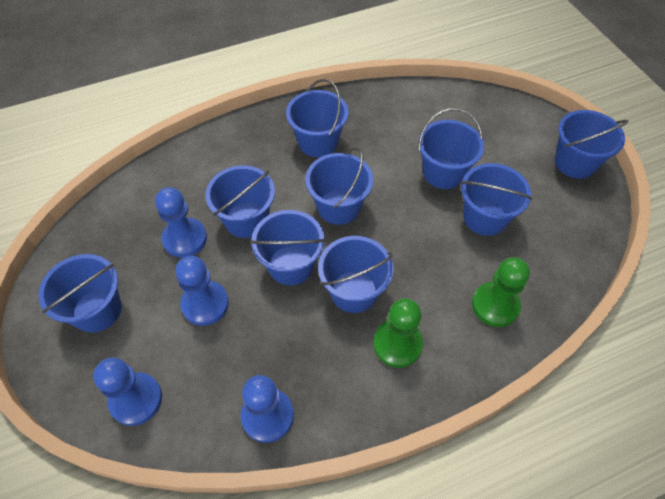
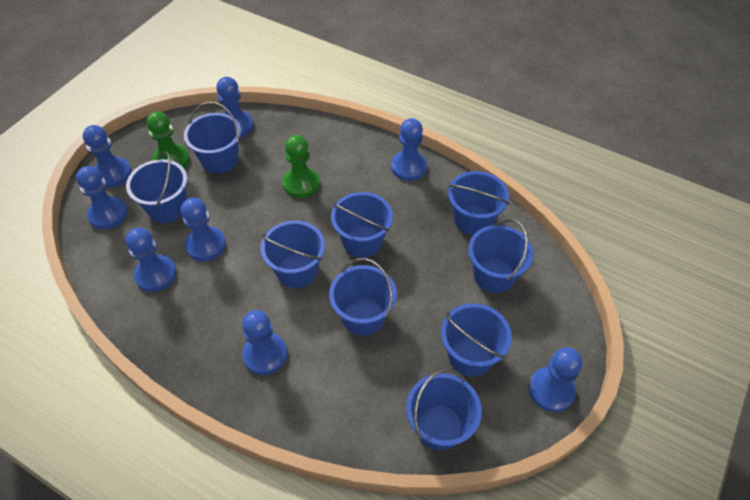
blue pawn: [93,358,162,426] [155,187,207,258] [175,256,229,326] [241,375,294,443] = 4 -> [76,166,128,229] [83,125,132,188] [125,228,176,292] [181,197,226,261] [217,77,253,138] [242,310,287,375] [391,118,427,181] [529,347,582,412] = 8

